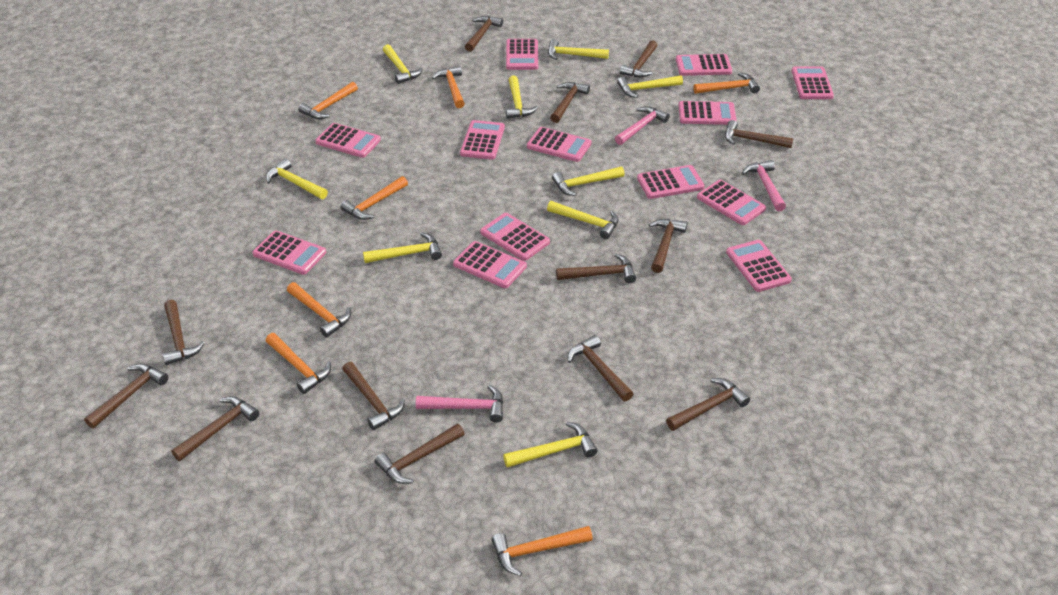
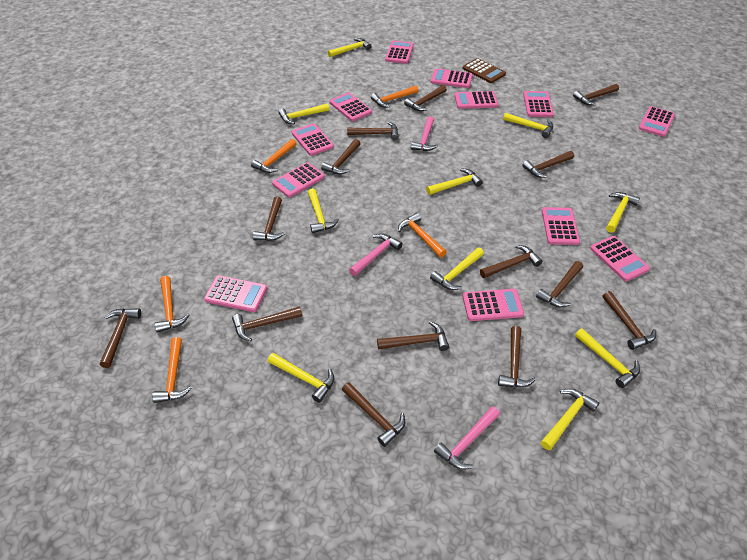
brown calculator: none = 0 -> [462,58,506,83] = 1
brown hammer: [84,364,168,429] [162,300,205,365] [171,396,259,461] [342,362,405,430] [375,424,464,484] [465,16,503,52] [550,82,590,123] [556,254,636,283] [567,335,633,402] [620,40,658,77] [649,219,688,273] [666,378,750,431] [725,120,794,148] = 13 -> [100,308,141,368] [232,306,302,341] [253,196,284,241] [321,139,361,174] [342,382,405,447] [347,122,399,140] [377,321,449,351] [404,85,447,111] [480,245,542,278] [498,326,536,387] [522,151,574,178] [536,261,583,307] [573,84,619,105] [603,291,656,350] = 14
orange hammer: [266,333,331,394] [287,282,351,338] [299,82,358,119] [341,176,408,220] [432,66,465,108] [491,526,593,576] [693,73,760,94] = 7 -> [152,337,192,403] [155,276,190,333] [251,139,297,173] [371,86,419,107] [398,213,447,258] = 5
pink calculator: [252,230,326,275] [315,123,381,158] [453,241,527,288] [460,120,505,160] [480,213,550,261] [506,39,538,70] [527,127,591,162] [637,165,705,199] [676,54,732,76] [678,101,737,125] [697,180,766,225] [726,240,792,292] [792,66,834,99] = 13 -> [204,275,267,312] [272,162,325,198] [292,123,334,156] [330,92,372,121] [385,41,414,64] [431,68,473,88] [454,91,498,109] [462,289,524,321] [523,91,554,117] [542,207,580,245] [590,236,650,281] [639,106,675,137] = 12
yellow hammer: [266,159,328,199] [363,233,442,263] [383,44,423,84] [503,422,598,468] [506,75,538,119] [547,201,618,239] [548,39,609,60] [552,166,625,196] [617,75,683,98] = 9 -> [267,353,334,403] [278,103,330,124] [308,188,339,233] [328,38,371,57] [426,169,483,195] [430,248,484,290] [503,113,553,138] [541,389,599,451] [575,328,640,388] [606,192,640,233] = 10

